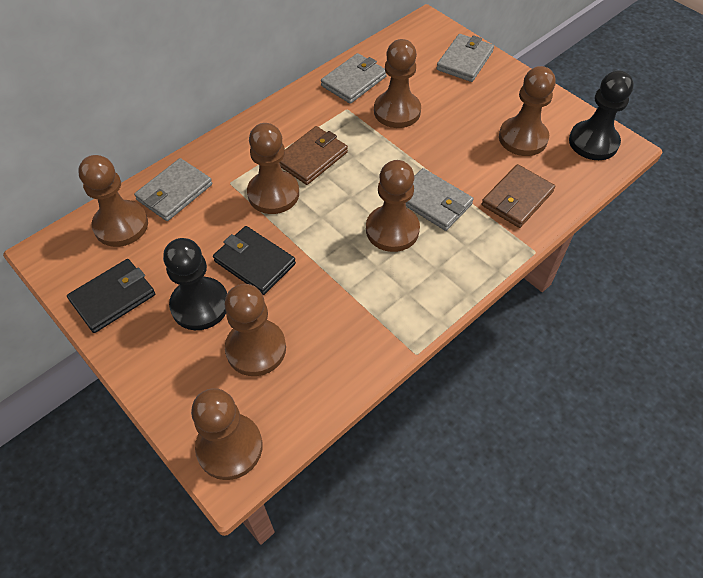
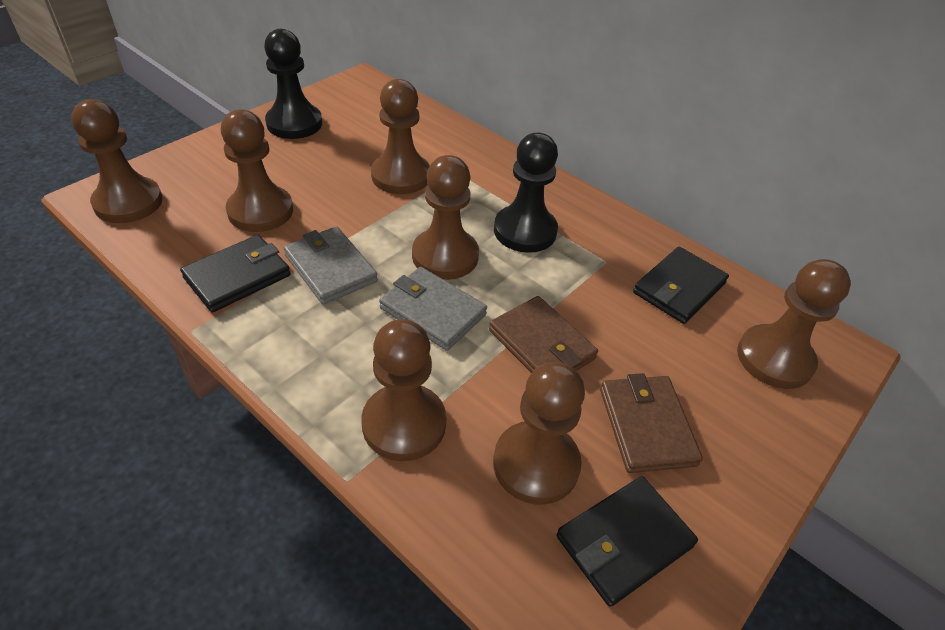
black wallet: [67,259,155,333] [213,226,296,295] = 2 -> [180,235,291,312] [556,476,698,607] [633,247,729,324] = 3
grey wallet: [134,158,212,221] [321,53,387,104] [406,168,474,231] [436,34,494,82] = 4 -> [284,226,378,305] [379,267,487,351] = 2

